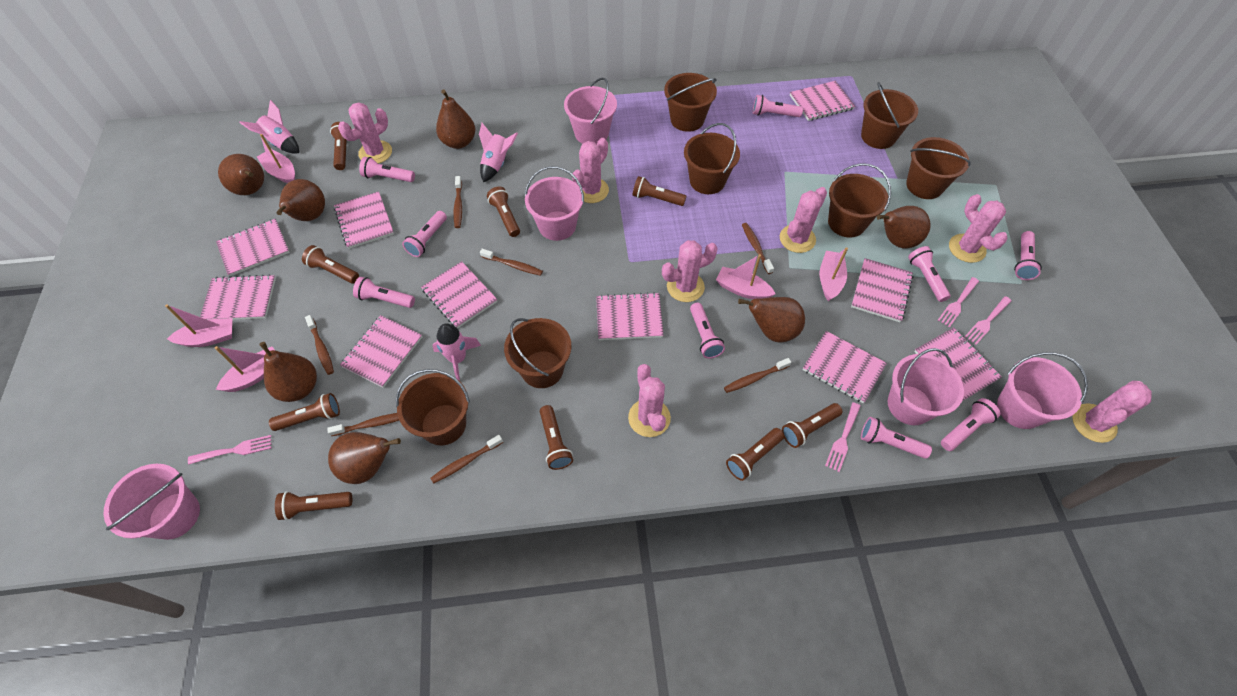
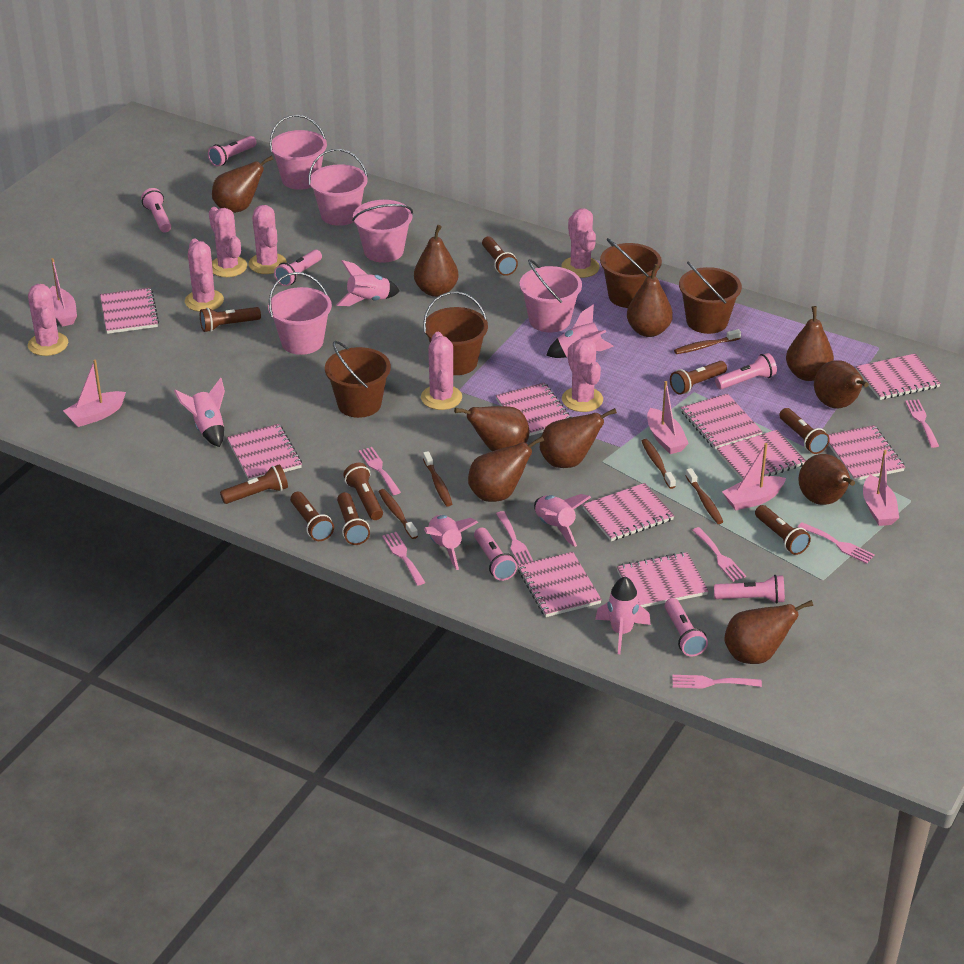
brown bucket: [396,369,470,445] [504,318,571,388] [664,73,717,132] [684,123,740,194] [828,163,891,237] [861,82,918,149] [906,137,971,199] = 7 -> [325,341,391,418] [423,292,488,375] [600,238,662,308] [679,262,742,334] = 4
brown pear: [218,154,264,195] [259,342,317,402] [277,179,325,221] [328,432,401,484] [436,90,475,149] [738,297,805,342] [877,206,931,248] = 7 -> [212,156,273,213] [414,225,459,297] [454,406,529,451] [468,436,544,502] [540,408,617,468] [627,264,673,337] [724,600,813,664] [786,306,834,381] [798,454,855,505] [814,360,869,408] = 10
brown toothbrush: [305,315,334,375] [327,413,399,436] [430,435,503,484] [453,176,462,228] [480,249,543,276] [724,358,791,393] [742,223,774,274] = 7 -> [379,489,418,539] [423,451,452,506] [642,439,676,489] [674,329,741,354] [685,468,723,524] = 5
pink flashlight: [353,277,415,308] [359,157,415,182] [402,211,447,257] [690,303,725,359] [753,95,803,117] [861,417,932,459] [908,246,951,302] [941,398,1000,451] [1014,231,1042,280] = 9 -> [141,188,171,233] [208,136,256,166] [274,249,322,286] [474,527,518,581] [665,598,708,657] [714,575,785,604] [715,353,777,389] = 7
pink fork: [188,435,271,465] [825,402,861,472] [938,277,979,328] [965,296,1012,345] = 4 -> [359,447,401,495] [382,532,426,586] [496,511,533,565] [672,675,762,689] [692,527,746,582] [798,522,875,564] [905,399,939,448] = 7
pink rocket: [239,100,299,154] [432,323,481,381] [479,123,518,182] = 3 -> [174,378,225,447] [337,260,399,306] [424,515,478,570] [534,494,591,547] [546,304,614,358] [595,577,651,654] = 6

